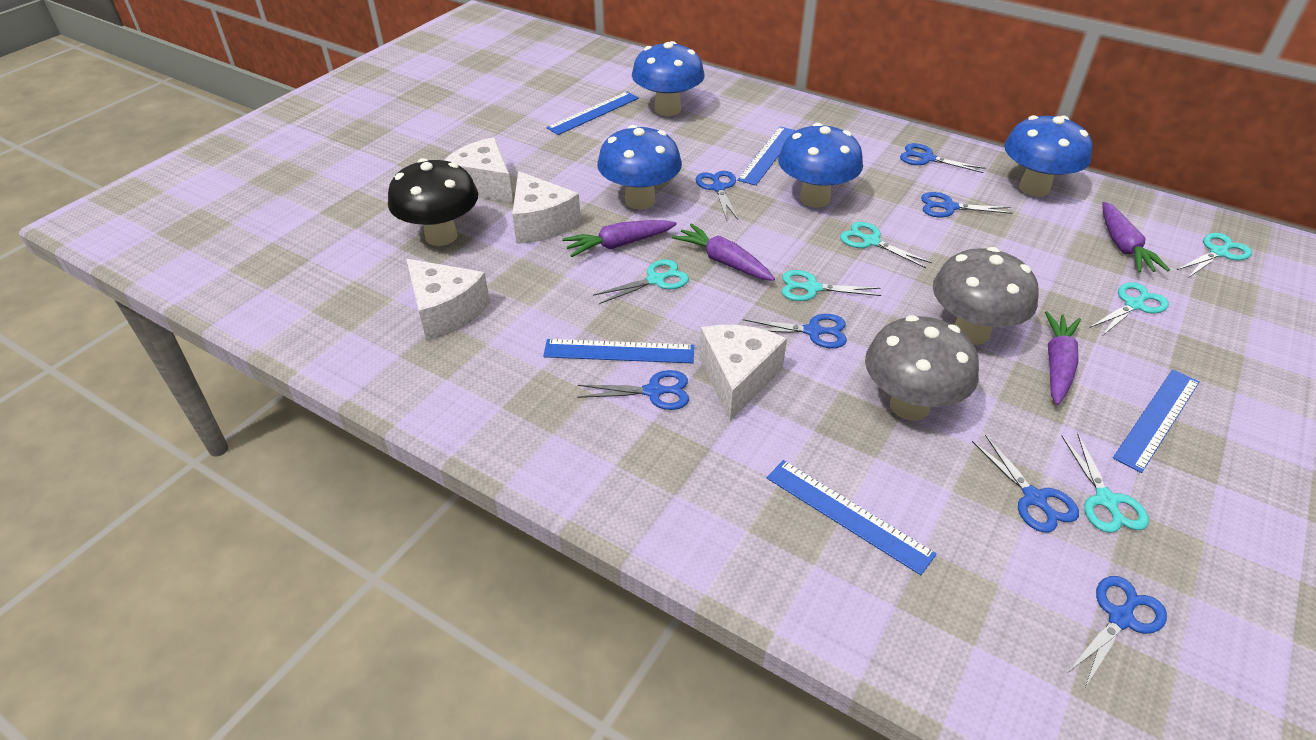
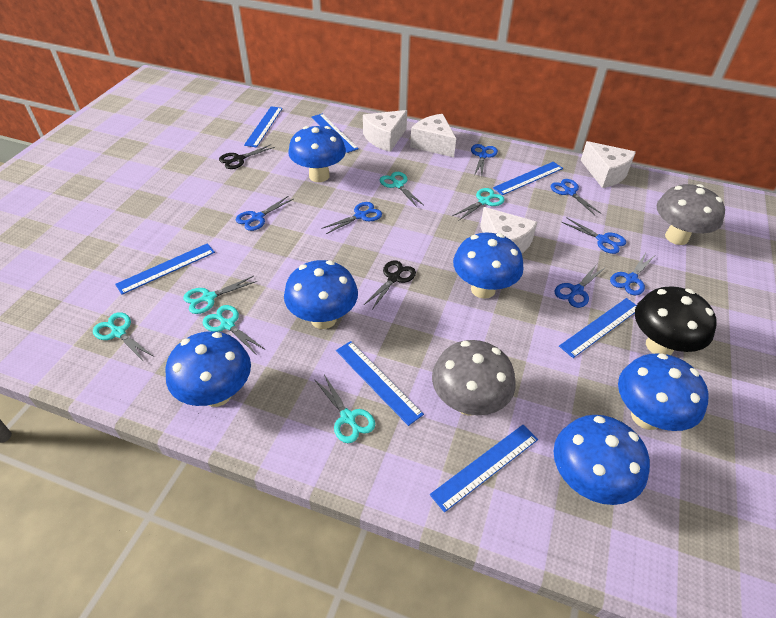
black scissors: none = 0 -> [219,144,275,169] [364,260,416,309] = 2
blue mushroom: [597,125,682,209] [632,41,704,116] [778,123,863,207] [1004,115,1093,197] = 4 -> [166,331,251,407] [284,260,358,329] [289,126,346,182] [453,233,524,299] [554,415,650,505] [618,353,709,431] = 6
blue ruler: [543,339,694,363] [546,92,639,135] [737,126,797,186] [767,460,936,575] [1113,369,1199,473] = 5 -> [115,243,215,295] [244,106,283,148] [311,114,359,153] [336,341,424,426] [430,425,538,512] [493,162,563,195] [559,298,637,358] = 7
purple carrot: [562,220,677,257] [672,223,775,281] [1045,311,1081,405] [1102,201,1170,273] = 4 -> none = 0

